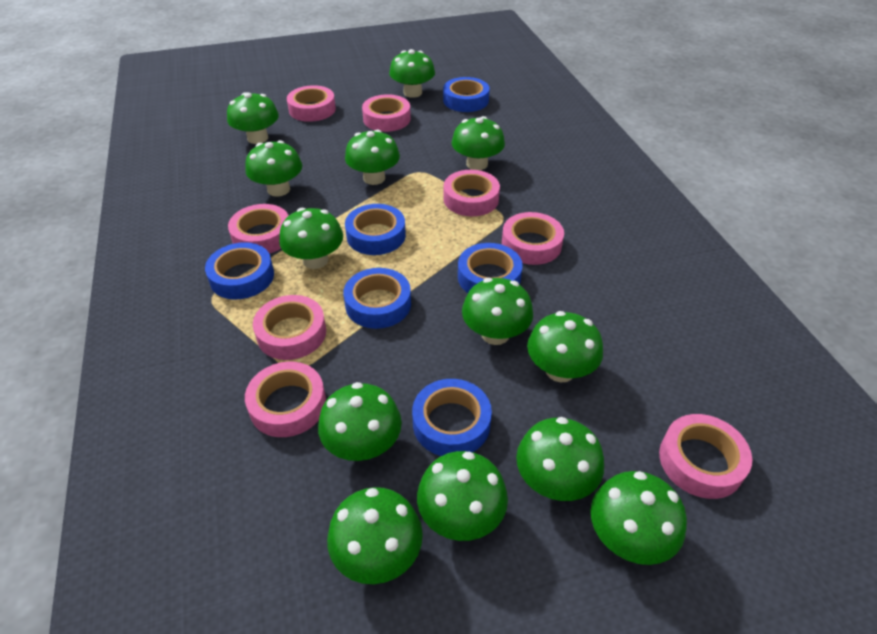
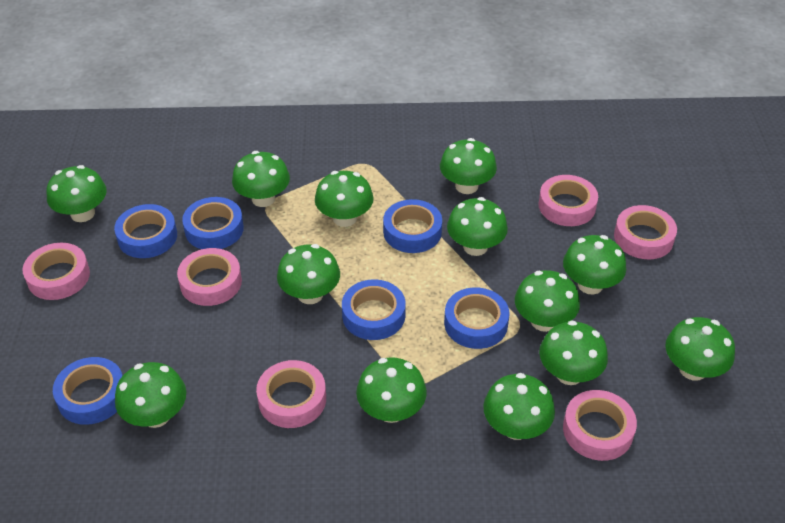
pink tape: [228,204,289,254] [245,362,326,437] [253,295,326,360] [287,85,336,122] [362,94,411,132] [443,170,500,216] [502,212,564,265] [659,414,752,499] = 8 -> [22,243,90,300] [177,248,242,306] [256,360,326,428] [539,175,598,226] [563,390,637,461] [614,205,677,259] = 6

